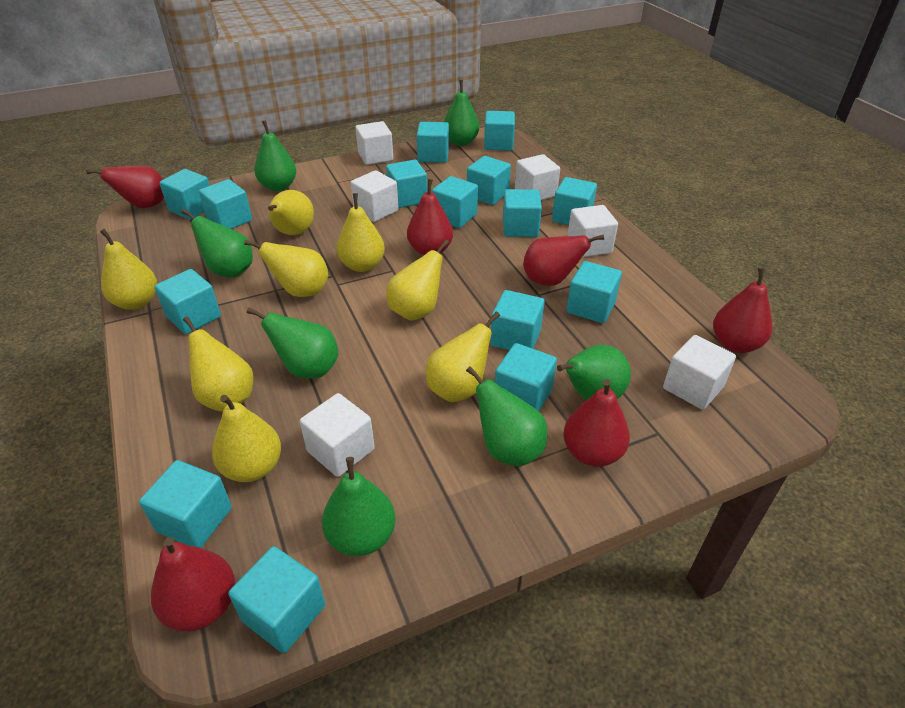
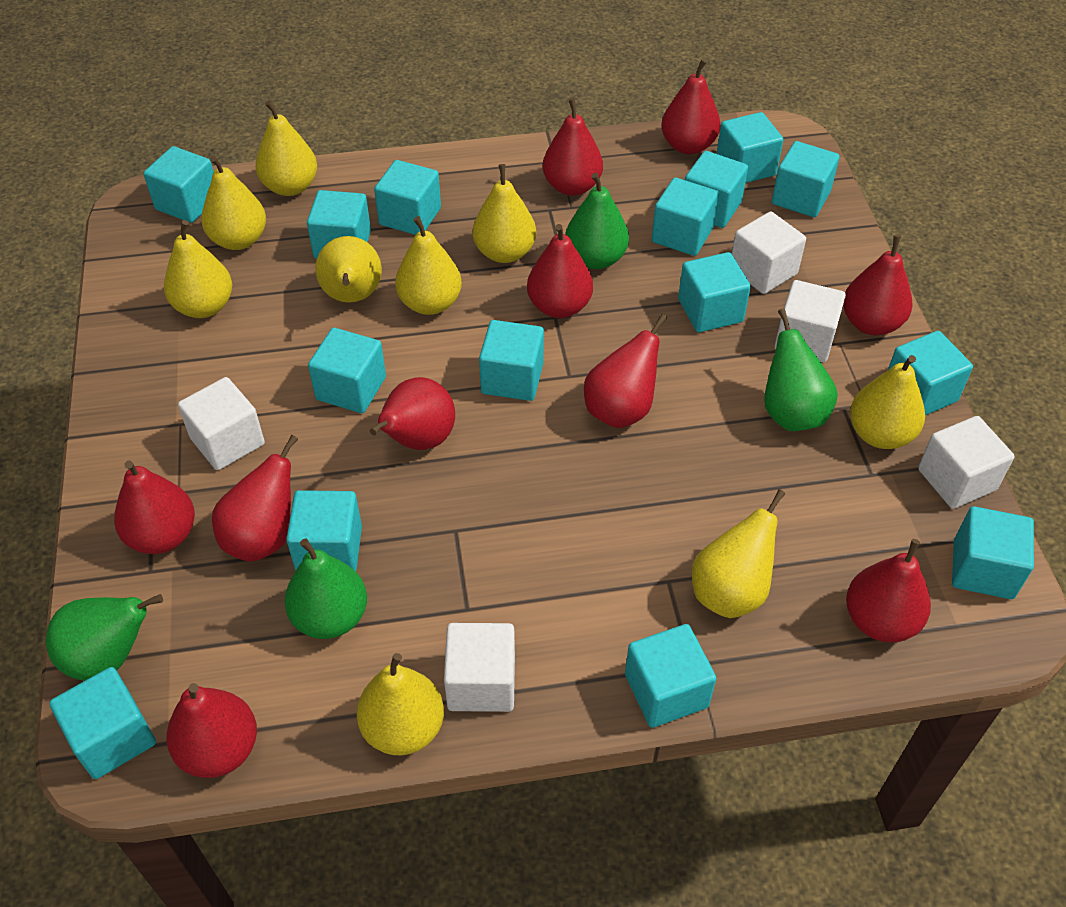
green pear: [181,209,253,278] [247,308,338,379] [254,120,296,191] [322,457,395,556] [444,80,479,146] [466,366,547,466] [557,345,631,400] = 7 -> [46,594,163,681] [284,539,367,639] [565,173,629,269] [764,309,838,431] = 4
red pear: [86,166,164,208] [151,537,235,632] [407,179,453,255] [523,234,604,286] [563,379,630,467] [713,267,772,353] = 6 -> [114,460,195,554] [167,683,257,778] [212,435,298,562] [370,377,455,450] [527,224,593,318] [543,98,603,196] [584,314,667,428] [661,59,721,154] [843,235,913,335] [846,539,931,643] = 10
white cube: [300,393,375,477] [350,170,399,222] [355,121,393,165] [515,154,560,200] [567,205,618,257] [663,335,736,410] = 6 -> [178,377,265,470] [444,623,515,712] [732,212,806,294] [775,280,846,362] [918,416,1014,509] = 5
yellow pear: [100,229,157,310] [183,316,253,412] [212,395,281,482] [244,240,328,297] [268,190,314,235] [337,193,385,272] [386,239,449,321] [426,311,500,402] = 8 -> [164,220,232,318] [201,156,266,250] [256,101,317,196] [315,236,382,303] [357,653,444,755] [395,216,462,315] [473,164,536,263] [692,489,785,618] [850,355,925,449] = 9

